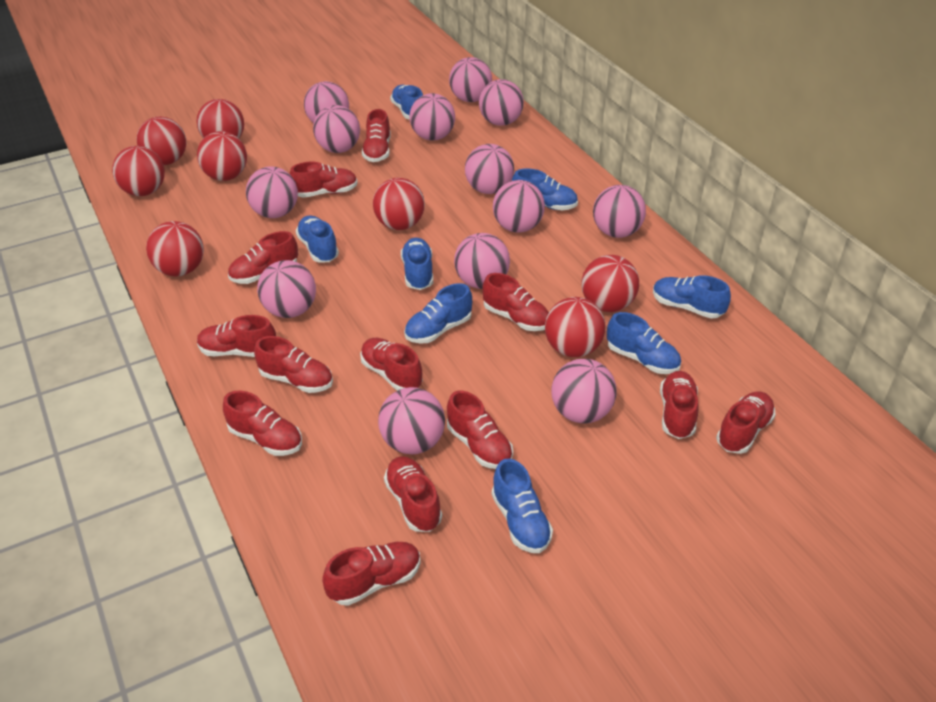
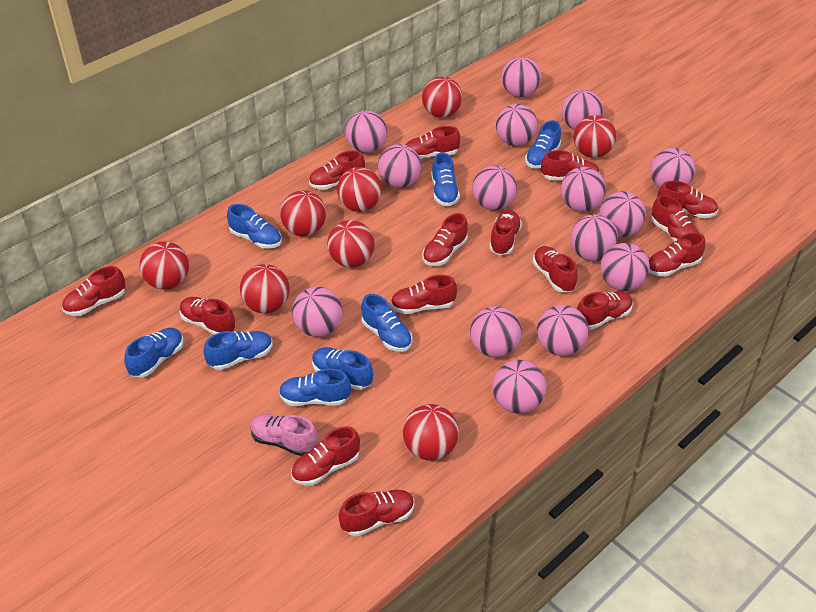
pink ball: [246,166,298,218] [257,260,316,318] [304,81,349,123] [313,105,360,153] [378,387,445,454] [409,93,455,141] [449,57,492,102] [454,233,510,289] [465,144,514,194] [479,79,524,126] [493,180,545,233] [551,359,617,424] [593,185,646,238] = 13 -> [292,286,343,337] [345,110,387,153] [378,144,421,188] [470,306,521,358] [472,165,517,210] [492,360,546,414] [496,104,538,146] [502,57,541,97] [537,305,589,356] [561,167,606,212] [562,90,603,130] [570,214,618,261] [599,191,646,237] [600,243,650,291] [650,148,695,188] = 15
pink shoe: none = 0 -> [250,414,318,456] = 1
red shoe: [197,315,276,357] [223,390,302,456] [228,231,298,284] [254,336,333,393] [290,162,358,198] [322,542,421,606] [360,338,423,391] [362,109,391,162] [384,456,442,532] [447,391,513,469] [482,273,549,331] [660,371,699,439] [716,391,776,454] = 13 -> [62,266,126,316] [179,297,235,335] [291,426,360,486] [309,150,365,190] [338,490,414,536] [391,275,457,314] [406,126,460,159] [422,213,468,266] [489,210,522,255] [533,246,578,292] [541,150,600,181] [577,291,633,330] [649,232,705,277] [651,195,699,242] [657,181,718,218] = 15

